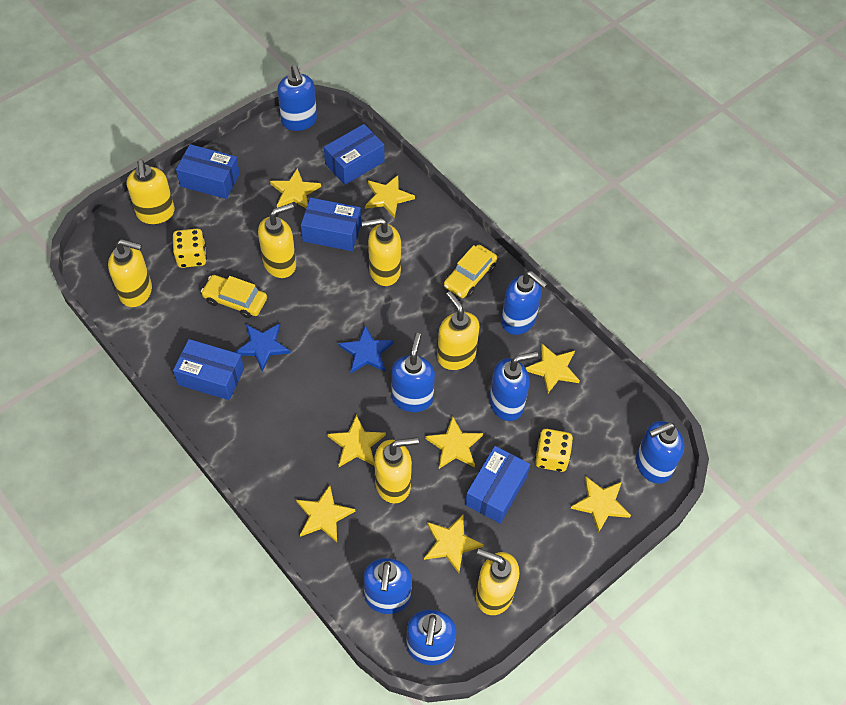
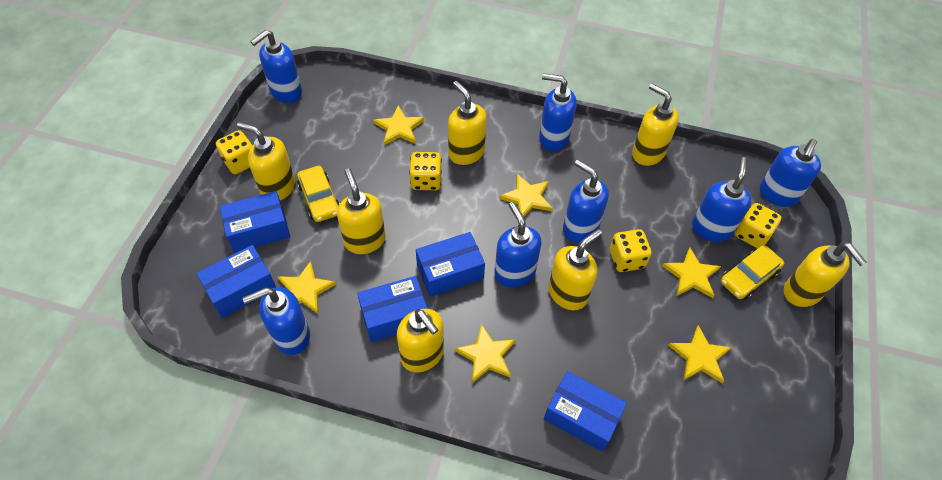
blue star: [235,323,291,372] [338,325,394,373] = 2 -> none = 0
yellow dice: [172,229,207,268] [535,429,573,472] = 2 -> [216,130,253,174] [409,152,442,190] [610,229,652,272] [735,203,782,249] = 4
yellow star: [270,168,321,208] [296,485,355,542] [328,415,386,467] [365,175,415,218] [424,515,484,573] [425,416,483,469] [526,343,580,394] [570,476,631,533] = 8 -> [277,261,336,314] [373,105,424,145] [454,324,515,383] [499,174,553,217] [662,247,721,298] [668,325,732,383] = 6

